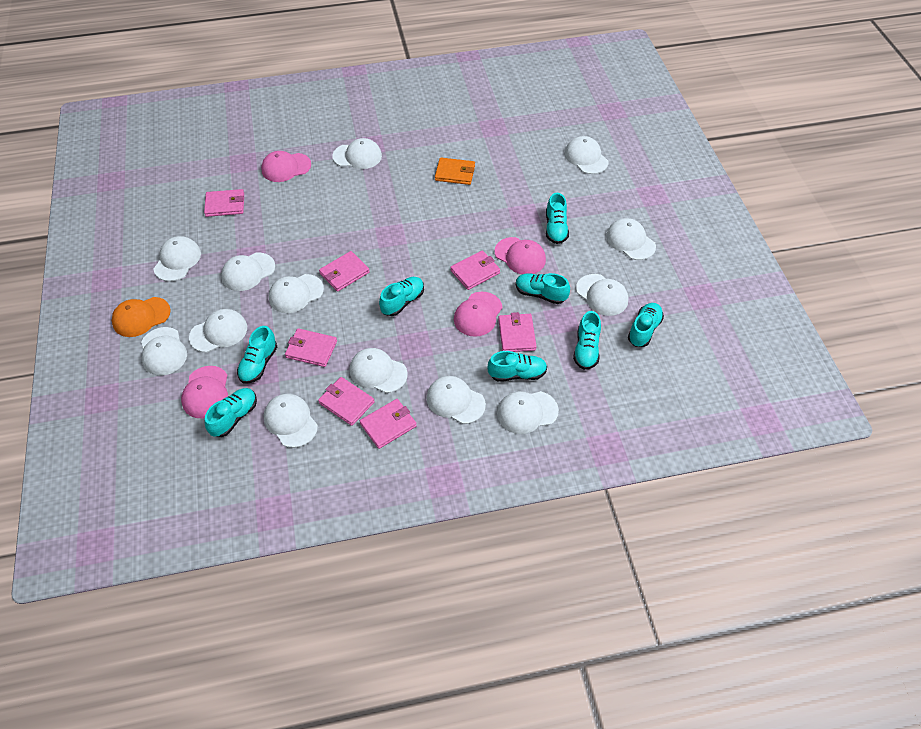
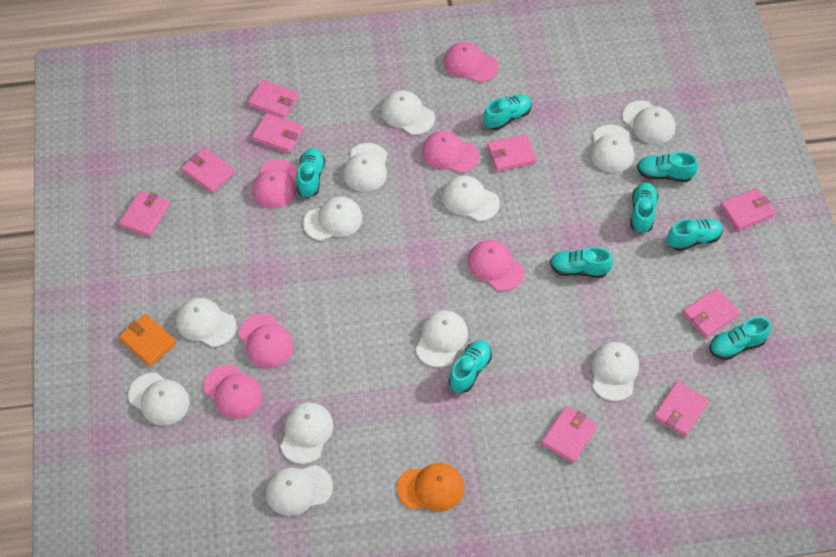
pink cap: [181,366,228,418] [261,151,311,182] [454,292,503,337] [495,237,546,274] = 4 -> [203,364,263,419] [239,314,294,368] [252,159,297,209] [422,131,479,173] [444,42,498,82] [468,240,525,291] = 6
pink wallet: [204,189,244,217] [285,328,337,367] [318,377,375,426] [319,251,370,292] [360,399,417,449] [450,250,500,290] [498,312,537,352] = 7 -> [119,190,170,237] [182,148,235,193] [248,79,299,119] [252,113,304,153] [487,134,537,172] [541,406,598,463] [653,381,709,437] [682,288,740,338] [720,188,775,231] = 9
white cap: [141,327,187,375] [153,236,201,281] [189,309,247,353] [221,253,275,291] [263,394,318,448] [269,274,324,313] [332,138,382,169] [349,348,408,393] [427,376,486,424] [497,391,559,434] [565,136,608,174] [576,274,628,316] [606,218,656,260] = 13 -> [128,373,190,426] [176,298,237,347] [266,465,333,516] [280,402,334,464] [303,197,362,241] [343,143,387,192] [381,91,435,135] [416,310,468,367] [442,176,500,221] [591,124,634,173] [591,342,639,401] [622,100,676,144] = 12

